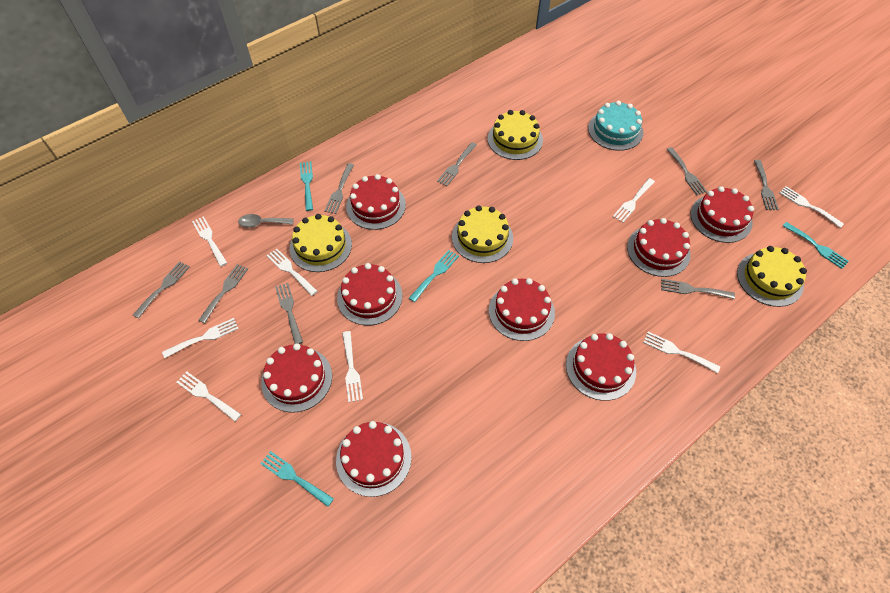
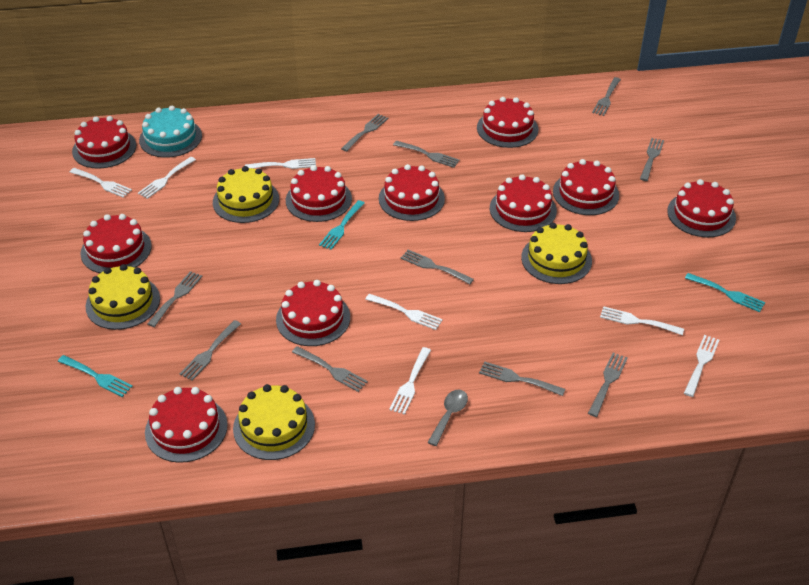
grey fork: [133,261,190,319] [198,264,248,323] [275,283,303,344] [324,163,354,214] [437,142,477,186] [661,279,735,299] [666,147,707,195] [754,160,779,210] = 8 -> [147,271,203,327] [180,320,241,381] [292,346,368,392] [341,114,388,152] [393,141,460,168] [401,250,474,284] [479,361,565,396] [588,353,628,417] [592,77,621,116] [640,138,664,181] = 10
red cake: [261,343,332,413] [336,421,412,497] [337,263,402,326] [346,174,406,230] [489,278,555,341] [566,333,636,401] [627,218,691,277] [690,186,754,243] = 8 -> [72,116,136,169] [80,214,152,273] [145,387,228,463] [276,280,350,346] [286,165,352,222] [379,164,445,221] [477,97,538,148] [490,174,557,232] [553,159,619,215] [667,179,736,237] = 10
turquoise fork: [260,451,334,507] [300,161,313,211] [409,250,459,302] [783,222,849,269] = 4 -> [58,355,133,397] [319,200,365,250] [685,273,765,312] = 3
white fork: [162,318,239,358] [177,372,241,421] [192,216,227,267] [266,248,317,296] [342,331,363,402] [613,178,655,223] [643,332,720,373] [779,186,844,228] = 8 -> [70,168,132,198] [138,157,196,199] [245,158,316,169] [365,294,443,330] [389,347,431,415] [600,306,684,335] [684,335,719,397] = 7

